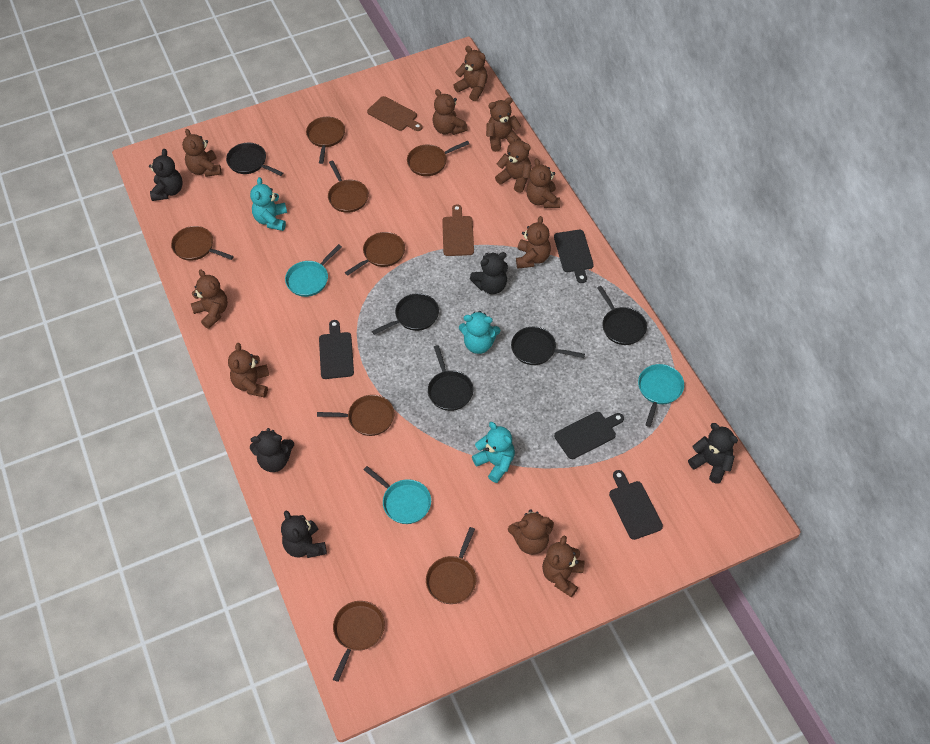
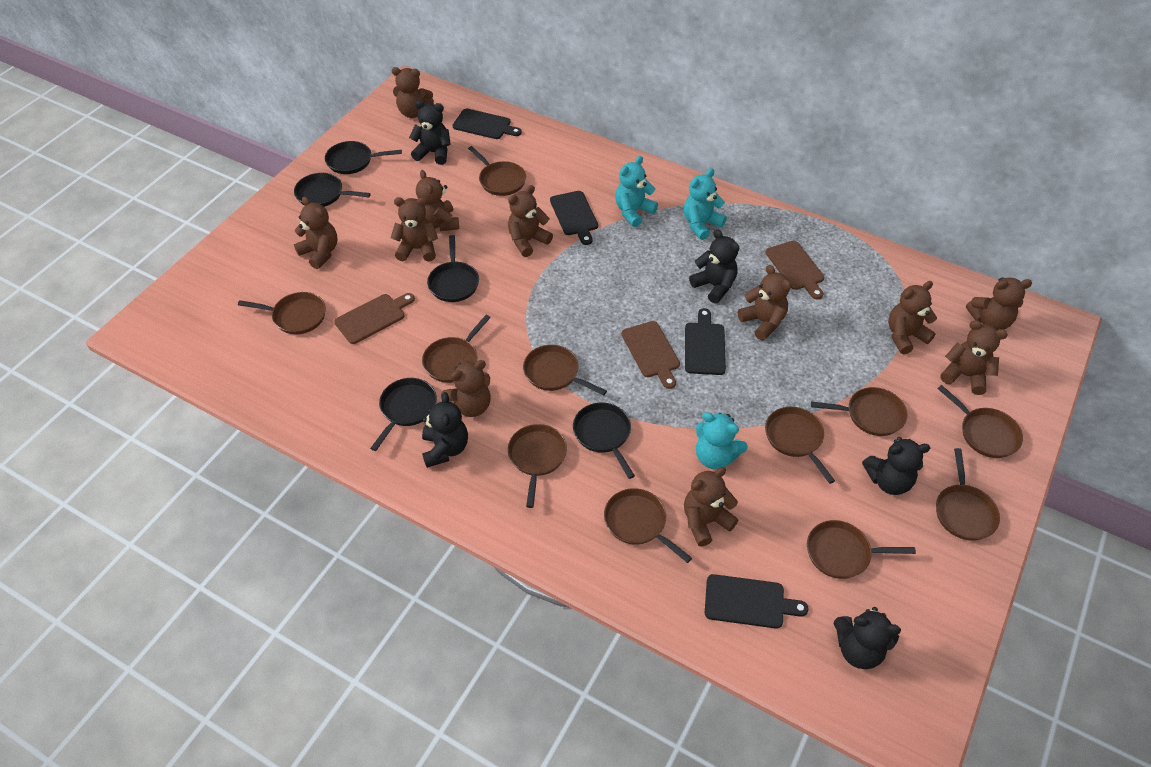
brown cutting board: [367,96,423,131] [442,205,474,256] = 2 -> [334,293,415,344] [622,321,680,389] [766,241,824,299] = 3
brown pan: [171,226,234,261] [306,117,345,164] [317,395,395,436] [328,160,369,213] [333,601,385,682] [345,232,405,276] [407,141,469,176] [426,527,477,604] = 8 -> [238,292,326,334] [422,315,491,383] [468,146,526,196] [508,424,567,508] [523,345,607,396] [604,488,692,563] [765,407,835,484] [807,520,916,579] [811,387,908,436] [936,448,1000,541] [937,385,1023,458] = 11
turquoise pan: [285,244,342,297] [364,466,431,524] [638,364,684,427] = 3 -> none = 0

